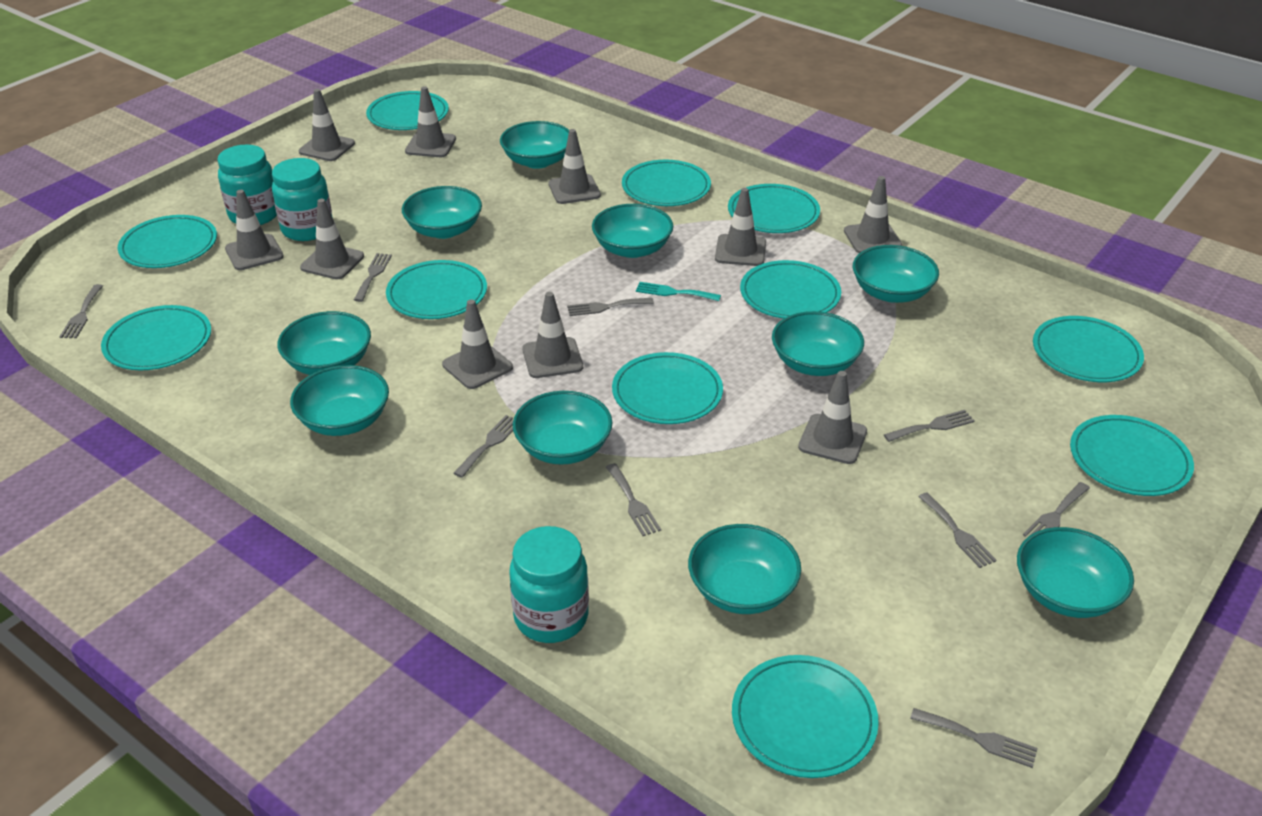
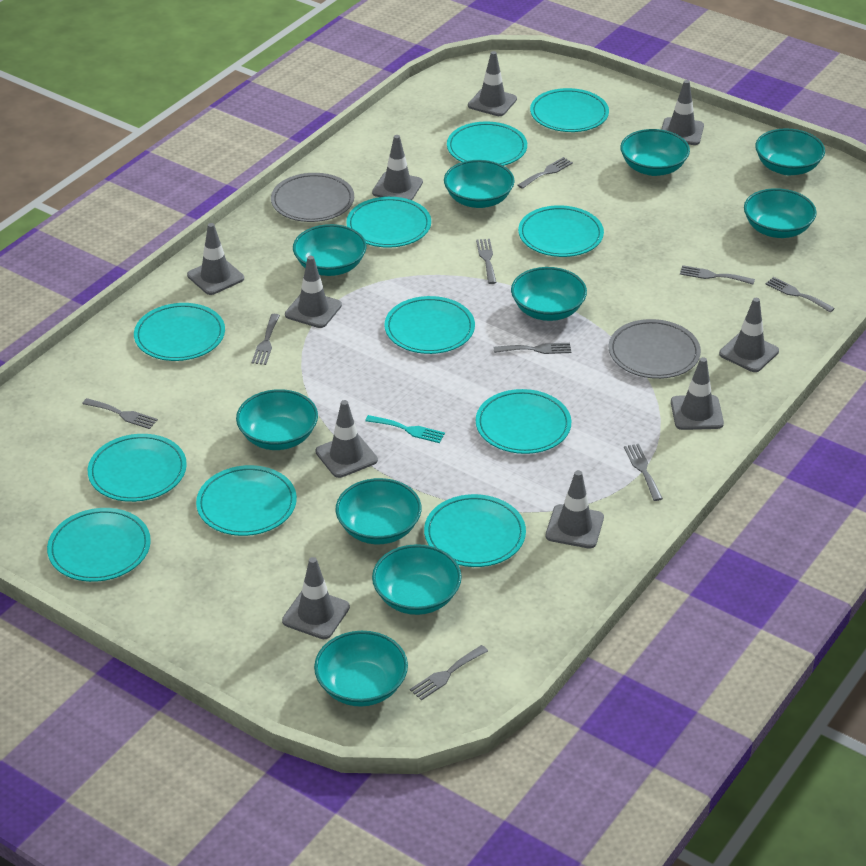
grey plate: none = 0 -> [271,173,354,222] [609,319,701,379] = 2
turquoise jar: [217,145,277,225] [272,158,333,241] [509,526,589,643] = 3 -> none = 0

